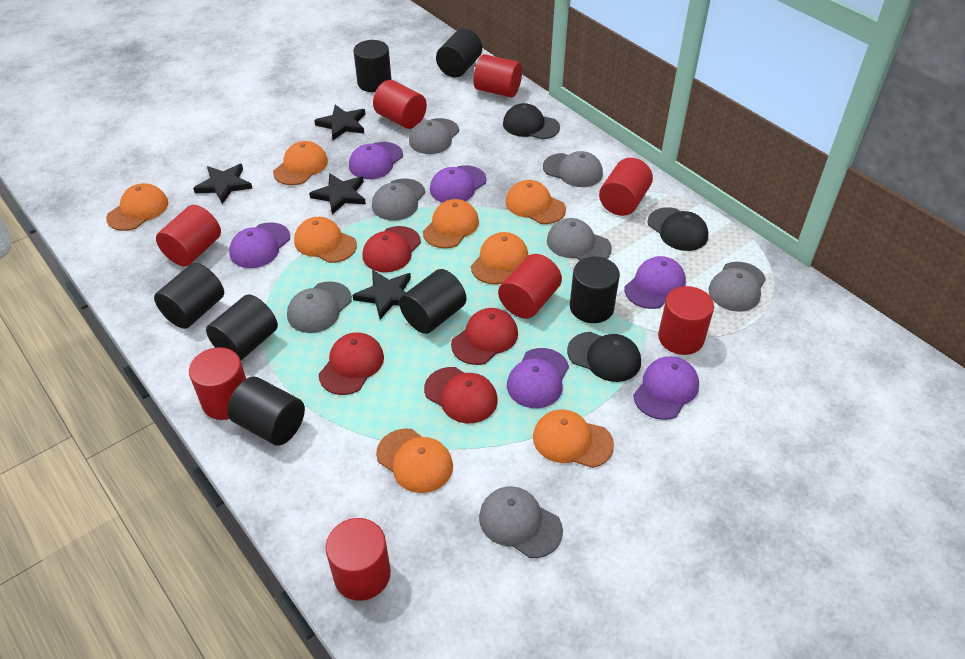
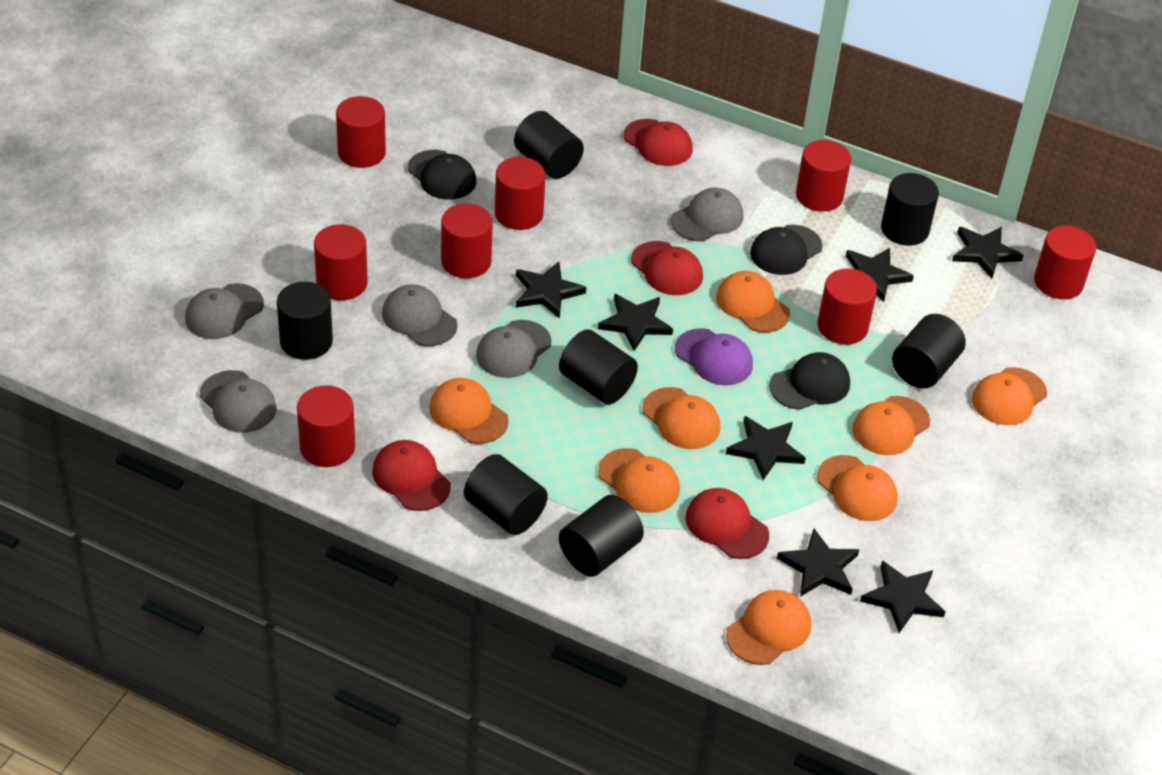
black star: [193,164,252,204] [309,173,366,215] [314,105,366,140] [352,270,411,320] = 4 -> [516,262,586,319] [598,294,673,351] [726,416,806,480] [777,529,859,597] [846,248,914,302] [860,561,946,633] [952,227,1023,279] = 7
grey cap: [287,281,352,333] [372,179,425,221] [409,118,459,154] [479,486,563,558] [543,151,603,187] [547,218,612,260] [709,262,766,312] = 7 -> [185,283,264,339] [200,370,277,433] [382,284,457,346] [476,320,552,378] [671,188,743,241] = 5
purple cap: [229,222,290,268] [349,142,403,179] [430,165,487,203] [507,348,569,408] [625,256,686,309] [633,356,699,420] = 6 -> [675,328,753,386] = 1

